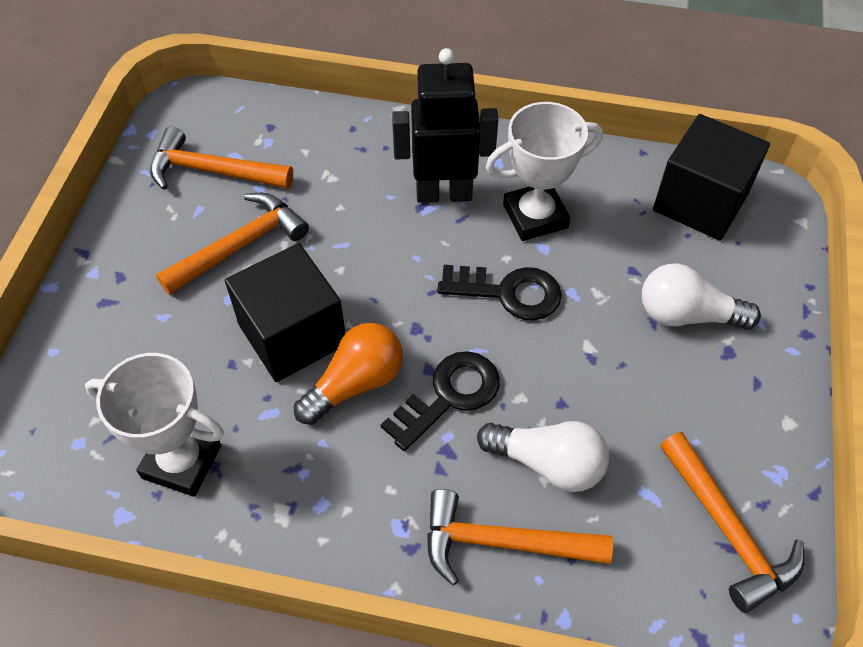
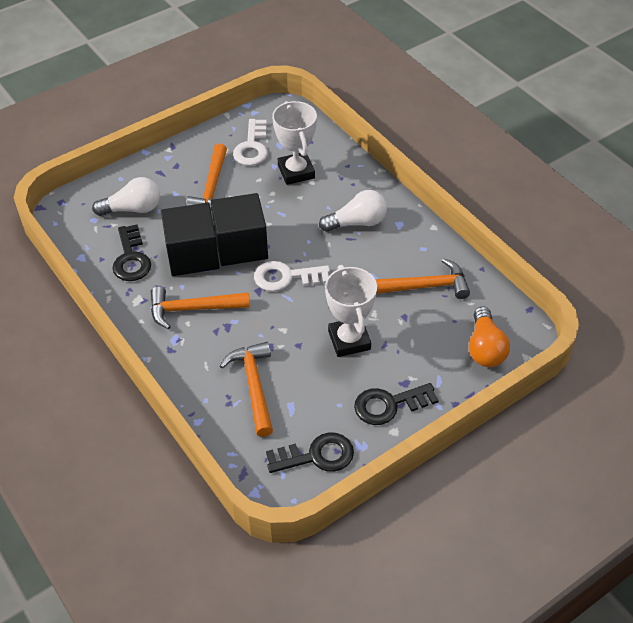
black key: [381,351,500,451] [437,265,562,320] = 2 -> [112,224,151,281] [266,432,354,473] [354,383,439,425] = 3
black robot: [392,48,498,203] = 1 -> none = 0
white key: none = 0 -> [233,119,268,166] [254,261,330,291] = 2

